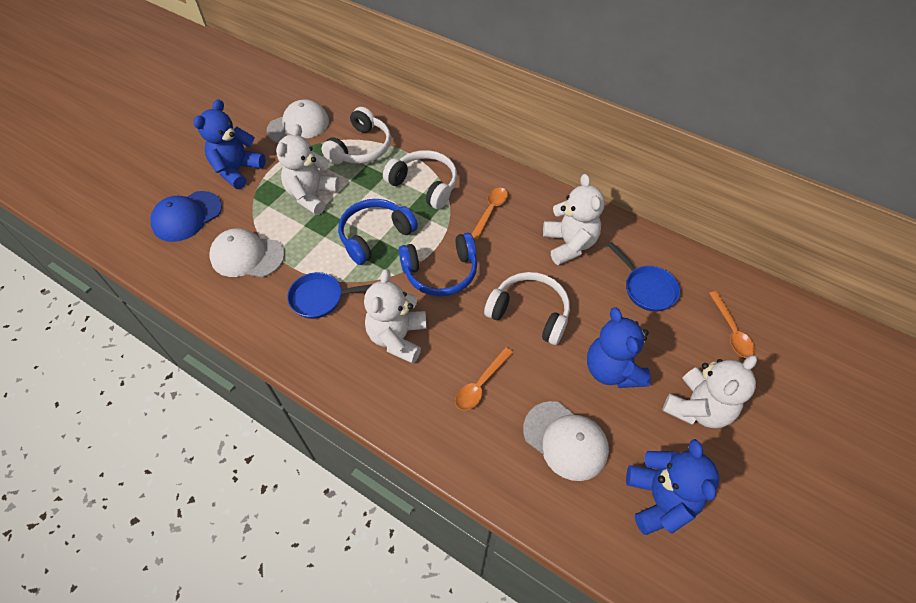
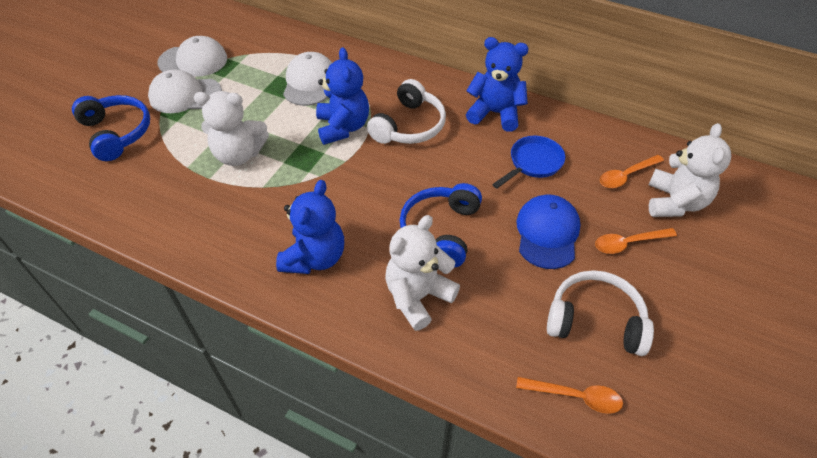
blue pan: [287,272,373,319] [608,242,680,311] = 2 -> [492,136,565,188] = 1
white headphones: [321,107,391,164] [383,150,457,209] [484,272,570,345] = 3 -> [367,79,446,144] [547,270,654,356] = 2
white teddy bear: [276,124,340,215] [364,269,427,363] [543,174,605,265] [662,355,757,428] = 4 -> [194,91,269,166] [385,215,460,331] [649,123,731,217] = 3

